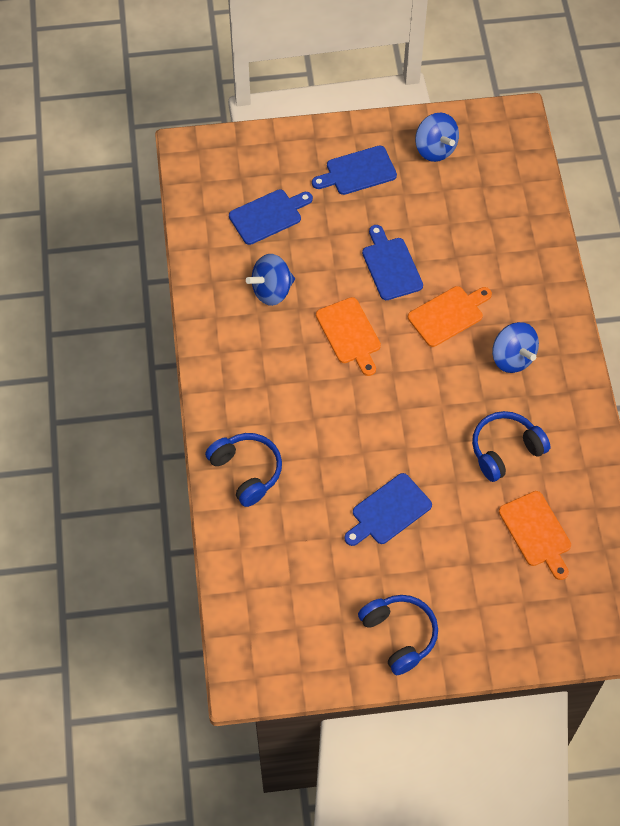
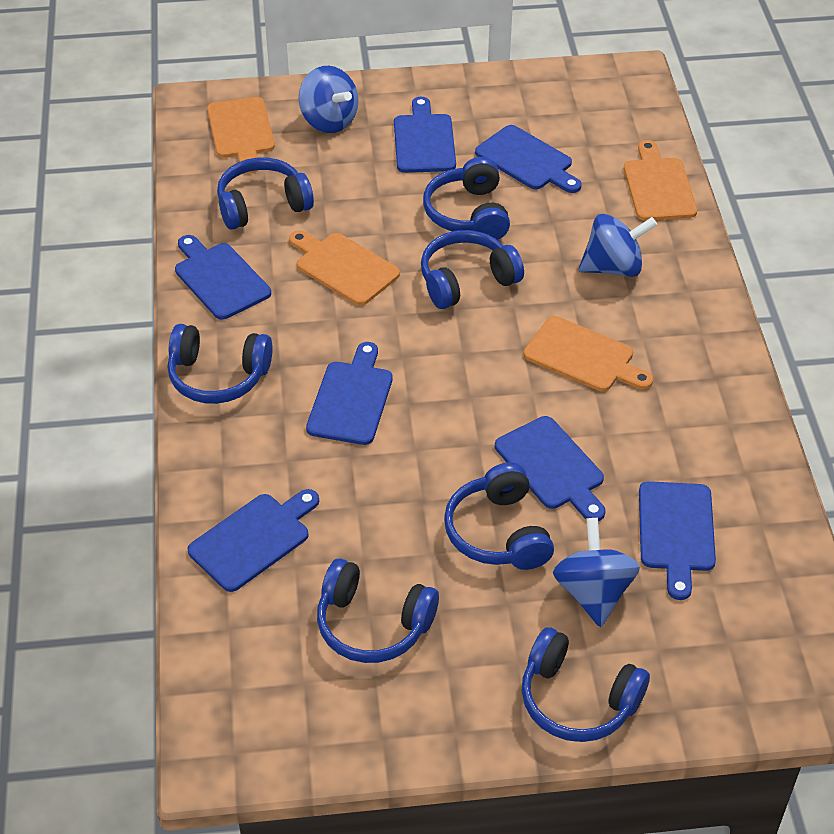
blue cutting board: [229,189,313,245] [312,146,397,195] [344,473,432,546] [362,225,423,300] = 4 -> [175,235,271,320] [188,489,319,592] [306,342,393,445] [394,97,456,173] [475,125,582,193] [495,416,605,521] [639,481,716,600] = 7
blue headphones: [205,433,282,507] [358,595,438,675] [472,411,551,482] = 3 -> [168,324,273,404] [217,157,314,230] [317,559,439,663] [421,230,524,309] [423,157,510,240] [444,462,554,570] [522,627,650,742] = 7
orange cutting board: [316,297,381,376] [408,286,492,347] [499,491,571,580] = 3 -> [207,97,275,174] [289,230,400,306] [524,316,653,392] [624,140,697,221] = 4

